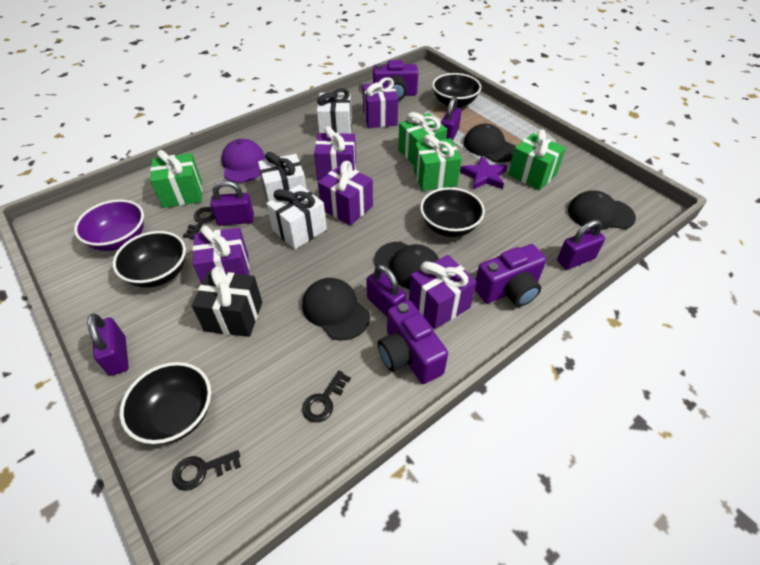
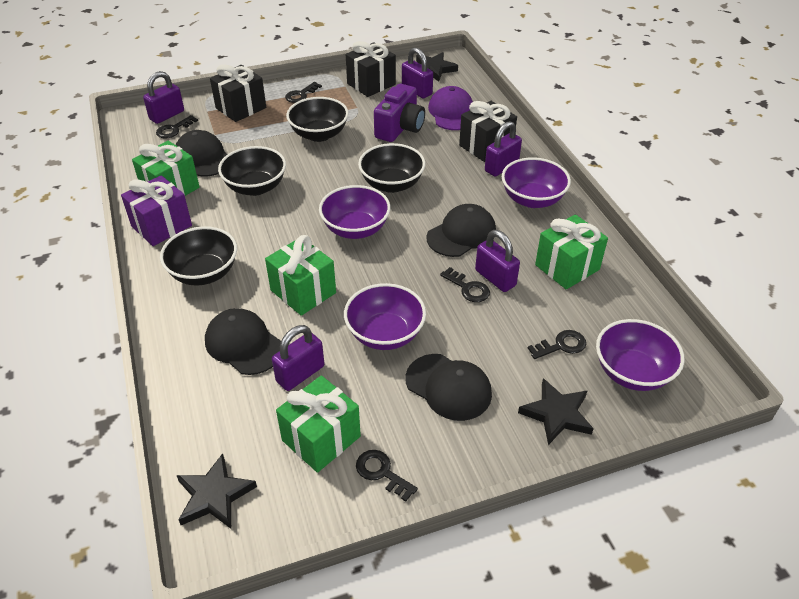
black gift: [192,266,262,337] = 1 -> [210,64,266,122] [346,41,396,97] [459,101,517,162] = 3
black key: [172,450,241,491] [183,207,215,239] [302,370,351,423] = 3 -> [156,115,198,138] [285,82,322,103] [356,450,418,502] [440,267,490,302] [528,330,586,359] = 5
black star: none = 0 -> [176,453,257,529] [416,52,458,82] [518,378,594,445] = 3
purple bowl: [74,199,144,251] = 1 -> [319,185,391,239] [344,283,426,350] [502,157,571,208] [596,319,684,391] = 4
purple camera: [373,60,418,101] [378,300,448,384] [475,244,547,307] = 3 -> [374,84,425,142] = 1
purple gift: [193,225,250,284] [314,126,356,181] [318,161,373,225] [362,77,398,128] [409,255,477,329] = 5 -> [121,175,192,246] = 1
purple star: [460,156,507,190] = 1 -> none = 0
white gift: [258,152,306,202] [266,185,327,249] [317,88,352,134] = 3 -> none = 0

